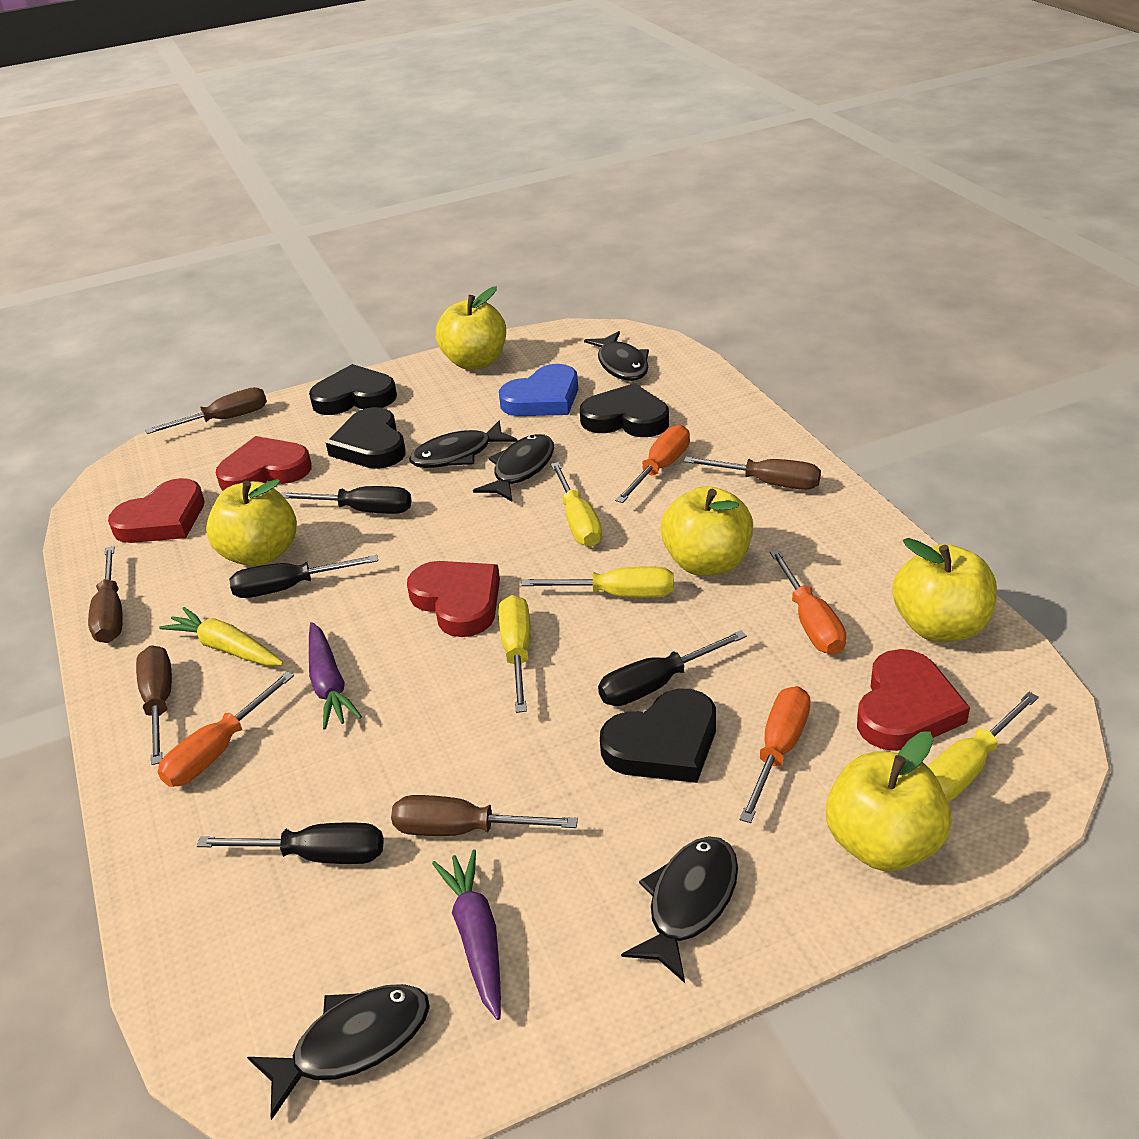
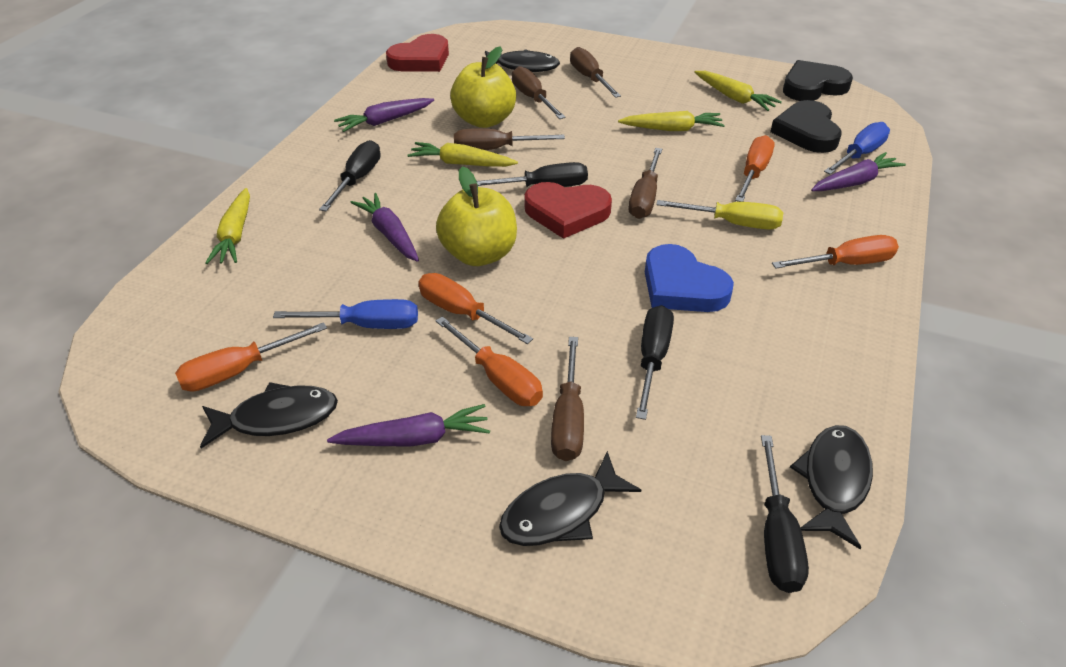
black fish: [247,984,430,1120] [409,420,518,468] [473,434,554,502] [584,331,649,381] [621,836,738,983] = 5 -> [200,382,338,449] [485,49,560,72] [499,451,641,546] [790,425,873,549] = 4
black heart: [309,364,397,415] [326,407,406,469] [580,383,669,437] [600,689,716,783] = 4 -> [770,100,842,153] [783,60,853,101] = 2
blue screwdriver: none = 0 -> [273,299,418,329] [824,122,890,175] = 2
orange screwdriver: [158,671,294,787] [615,425,690,503] [739,686,811,823] [770,549,846,655] = 4 -> [175,322,327,392] [418,273,533,344] [436,316,543,406] [735,135,775,202] [772,235,899,269] = 5
purple carrot: [309,622,362,730] [432,849,501,1020] = 2 -> [327,404,490,447] [334,98,434,132] [350,193,419,262] [811,152,906,191] = 4
red heart: [108,478,205,543] [216,436,312,491] [407,561,500,637] [857,649,970,751] = 4 -> [386,34,449,72] [524,182,612,239] = 2
yellow apple: [206,479,297,567] [436,286,506,370] [661,486,753,576] [826,731,952,871] [893,538,997,642] = 5 -> [436,167,517,266] [450,46,516,128] = 2
yellow carrot: [159,607,284,666] = 1 -> [205,188,250,264] [407,142,518,167] [618,111,725,131] [695,71,782,111] = 4
yellow screwdriver: [499,595,531,713] [521,566,674,598] [551,462,602,547] [928,692,1039,802] = 4 -> [656,200,783,230] = 1

